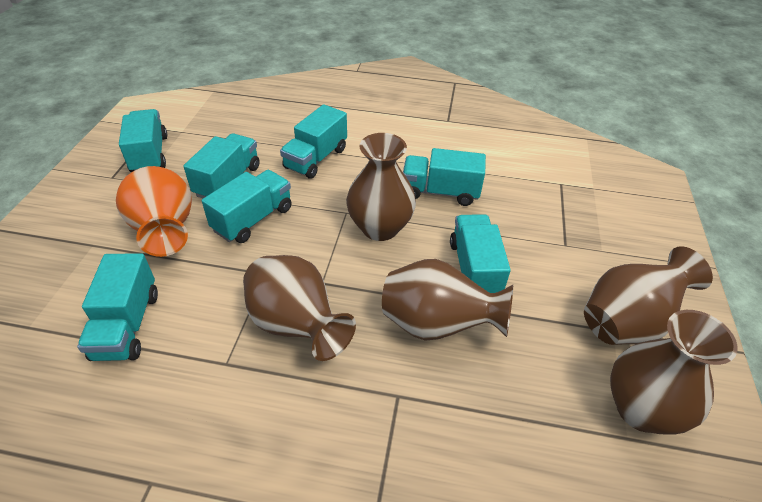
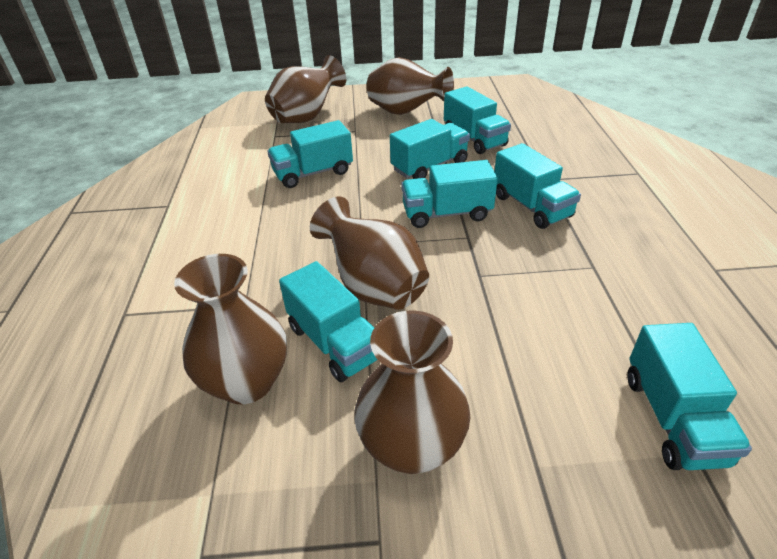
orange vase: [116,166,192,257] = 1 -> none = 0

